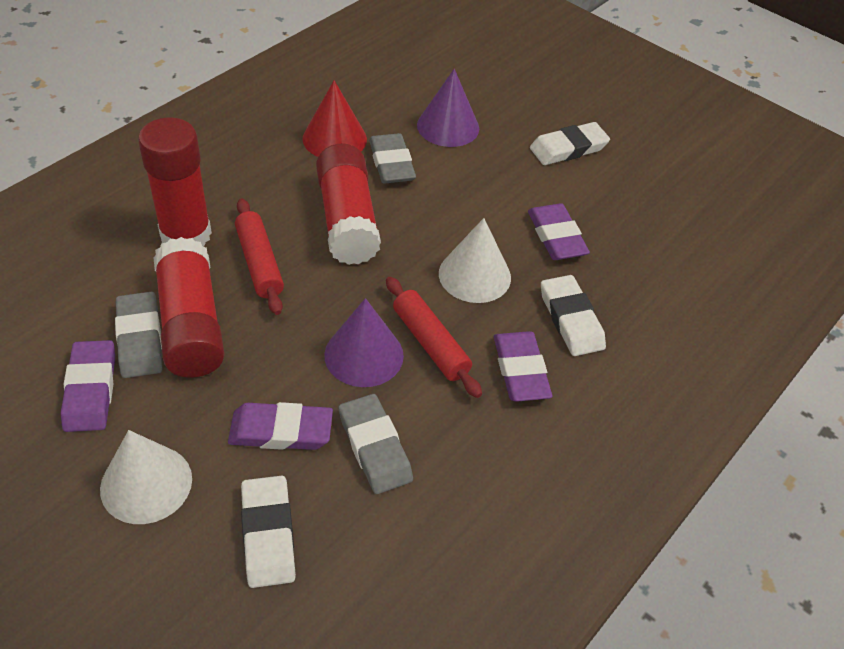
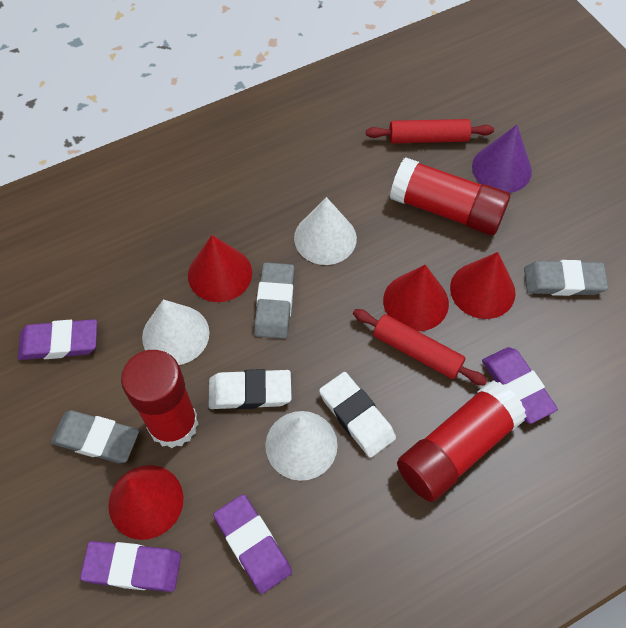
purple cone: [324,298,404,387] [417,69,479,147] = 2 -> [472,125,532,193] = 1
red cone: [302,80,367,157] = 1 -> [108,465,183,540] [188,235,252,302] [383,265,449,331] [450,252,516,319] = 4
white cone: [100,430,192,524] [439,218,511,303] = 2 -> [142,299,210,365] [265,411,338,481] [294,197,357,265] = 3
white eraser: [241,476,296,588] [530,122,610,165] [541,275,606,356] = 3 -> [208,369,292,410] [319,372,396,458] = 2

